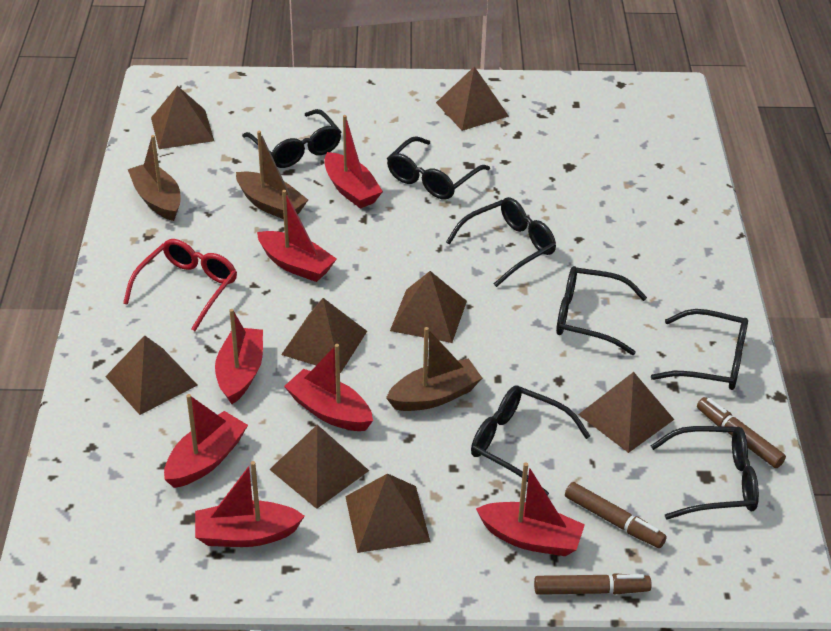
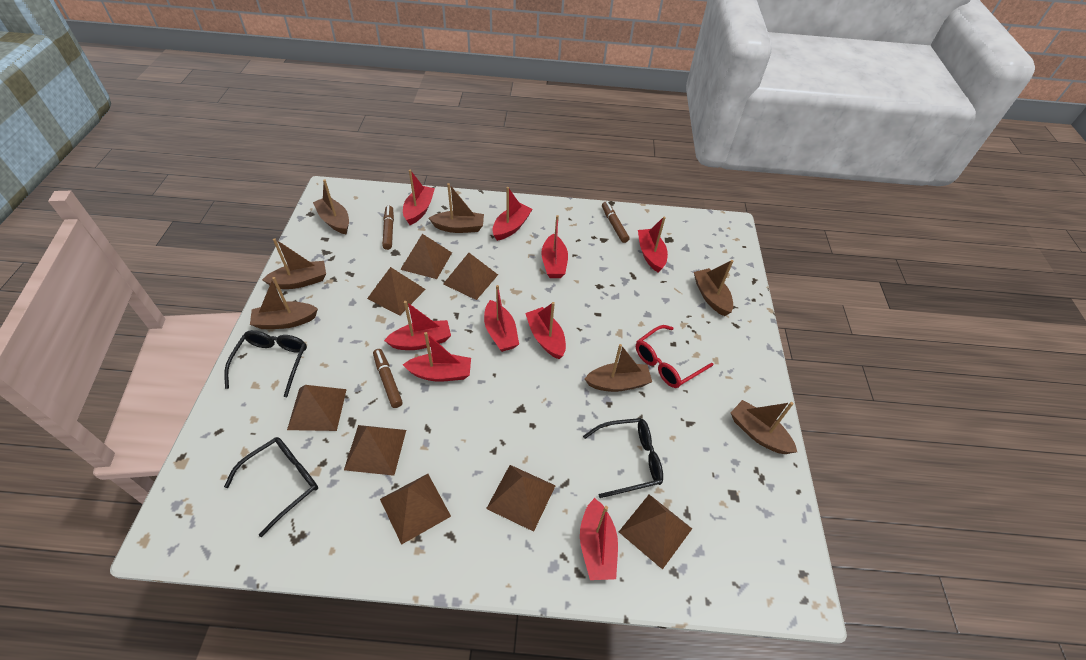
black glasses: [242,109,341,168] [387,136,490,199] [446,197,556,287] [471,386,590,496] [556,266,647,355] [650,426,759,520] [651,309,748,390] = 7 -> [224,330,307,397] [224,437,318,537] [583,418,663,498] = 3
brown boat: [128,135,181,221] [236,131,308,219] [386,327,482,411] = 3 -> [250,277,318,329] [262,238,326,289] [313,179,349,234] [429,183,484,233] [585,344,652,392] [694,260,733,316] [730,400,797,454] = 7
red boat: [164,394,248,488] [195,461,305,547] [215,309,263,404] [257,190,337,282] [284,344,373,431] [324,115,383,209] [476,462,585,556] = 7 -> [384,301,451,350] [403,170,435,225] [403,332,471,382] [484,285,519,352] [492,187,532,241] [525,302,566,359] [541,215,568,278] [580,498,618,580] [638,216,668,272] = 9

